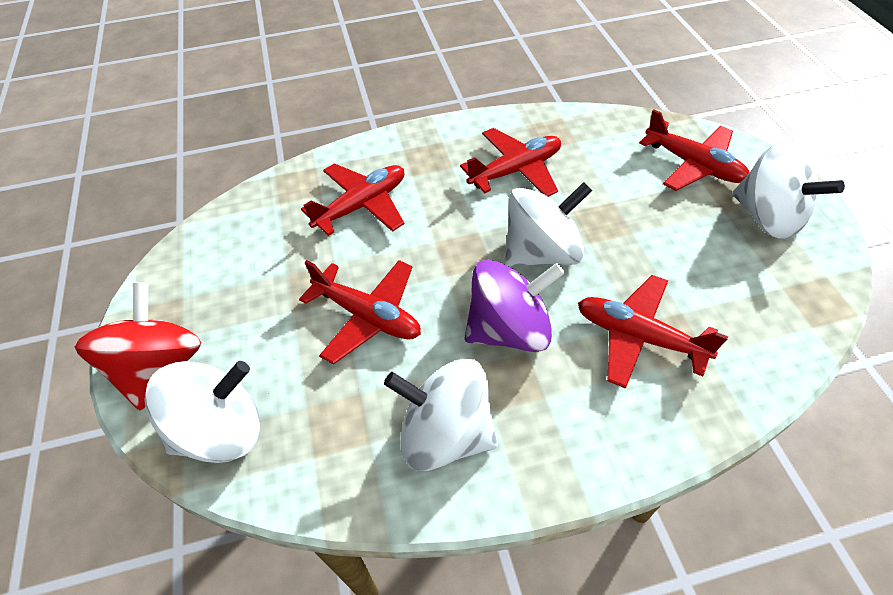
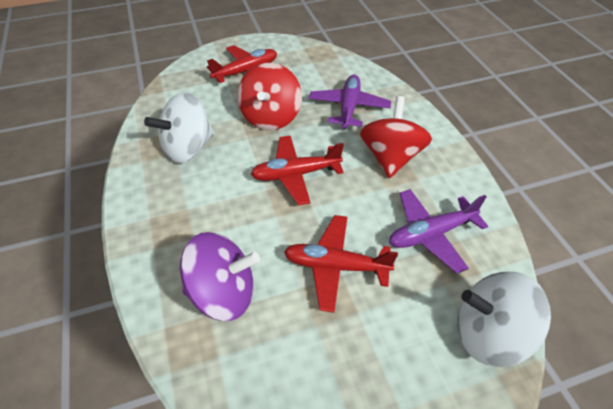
purple plane: none = 0 -> [309,75,391,129] [389,189,488,274] = 2
red plane: [299,260,421,365] [301,163,404,236] [460,128,561,197] [578,275,728,389] [639,109,749,191] = 5 -> [207,45,277,83] [251,136,344,206] [284,215,398,313] = 3
red spinning top: [75,283,201,410] = 1 -> [237,63,302,130] [360,96,432,178] = 2
white spinning top: [144,361,260,463] [384,359,498,471] [504,182,592,267] [732,140,845,239] = 4 -> [144,92,215,163] [457,272,551,367] = 2

